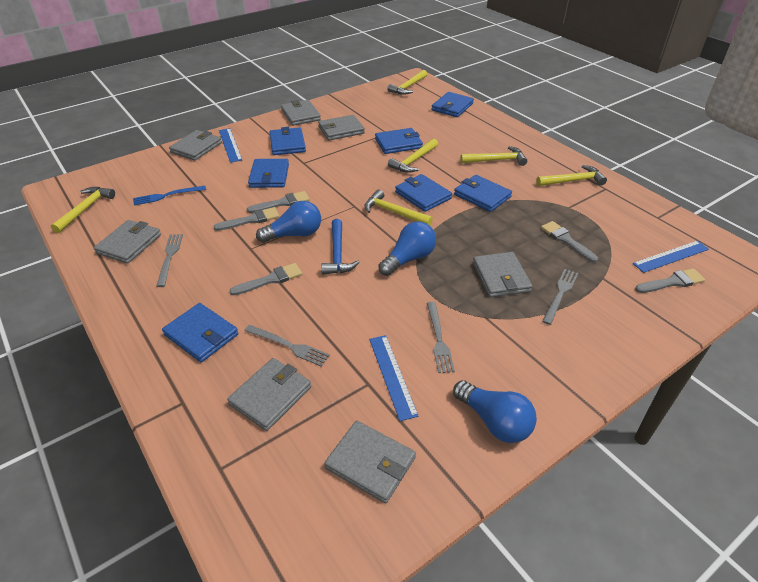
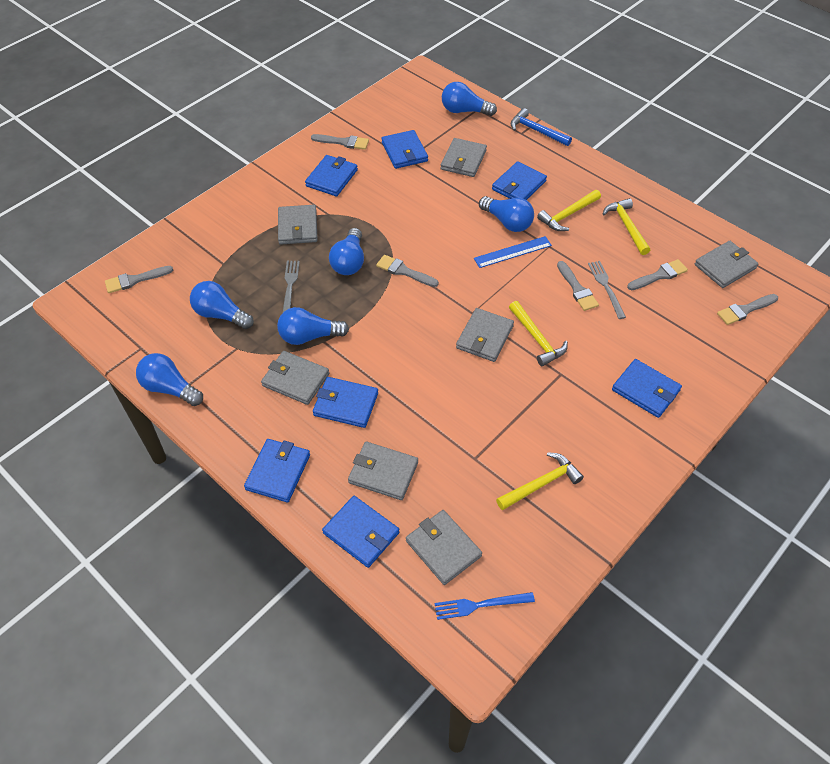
blue light bulb: [256,201,321,243] [378,221,436,276] [453,380,537,443] = 3 -> [136,353,203,406] [190,281,254,329] [277,307,349,345] [329,228,364,275] [442,82,497,116] [479,196,534,232] = 6
blue ruler: [219,128,242,163] [369,335,418,421] [633,241,709,273] = 3 -> [474,236,552,268] = 1
grey brush: [213,207,280,231] [229,263,302,296] [247,191,310,213] [541,221,598,263] [635,268,705,293] = 5 -> [105,266,173,293] [311,134,369,150] [376,255,439,287] [557,261,599,311] [627,259,688,290] [717,294,778,325] = 6
grey fork: [156,234,183,287] [244,325,330,367] [427,302,455,373] [542,269,578,325] = 4 -> [283,261,300,312] [588,261,626,319] = 2
yellow hammer: [51,187,115,233] [364,190,433,226] [387,70,427,95] [388,139,438,173] [460,146,527,166] [536,165,607,186] = 6 -> [496,452,584,511] [509,301,568,366] [537,190,601,231] [603,198,650,255] = 4

